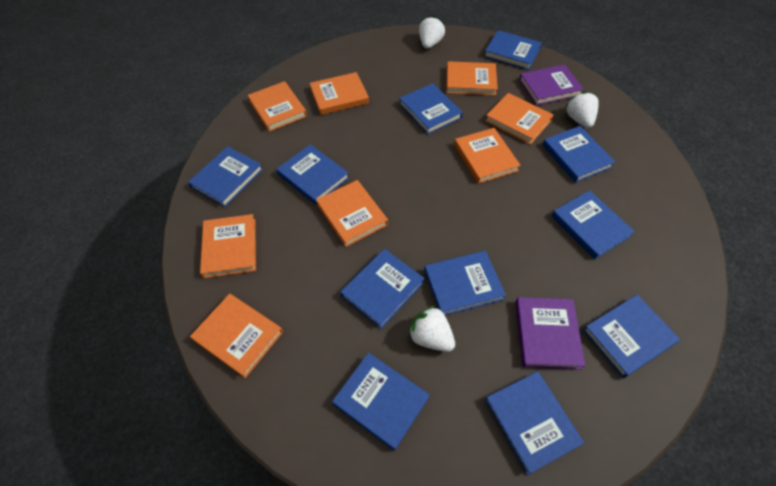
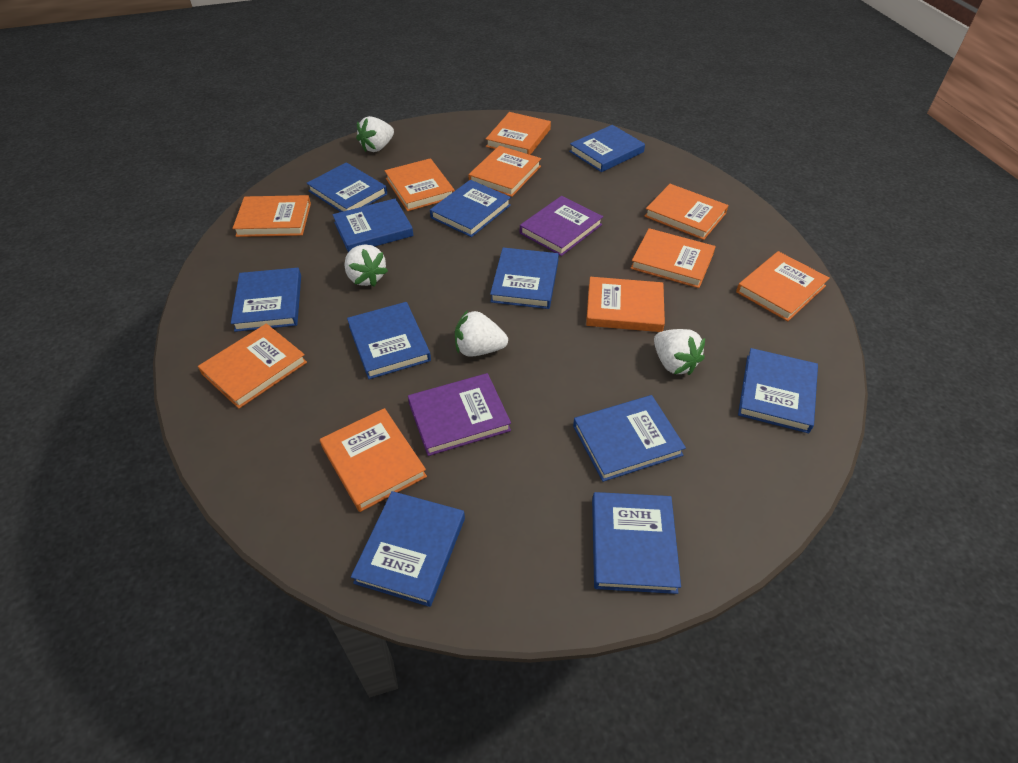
orange book: [190,294,283,378] [200,214,256,278] [247,81,307,132] [309,72,369,115] [316,180,388,247] [446,61,498,95] [454,128,521,184] [485,93,553,145] = 8 -> [198,323,307,409] [233,195,311,237] [320,408,427,512] [385,158,455,211] [468,145,541,197] [486,112,551,155] [586,277,665,332] [631,228,716,288] [644,184,728,240] [736,251,830,321] = 10
white strawberry: [408,305,455,352] [419,16,445,49] [565,91,599,128] = 3 -> [345,244,388,287] [356,116,394,152] [455,310,508,357] [654,329,705,375] = 4

